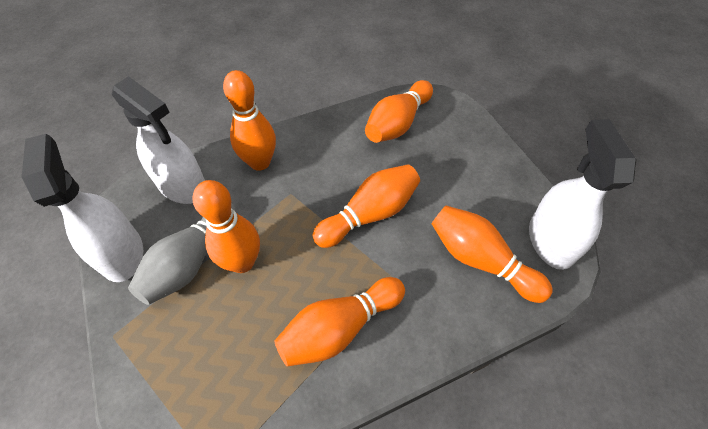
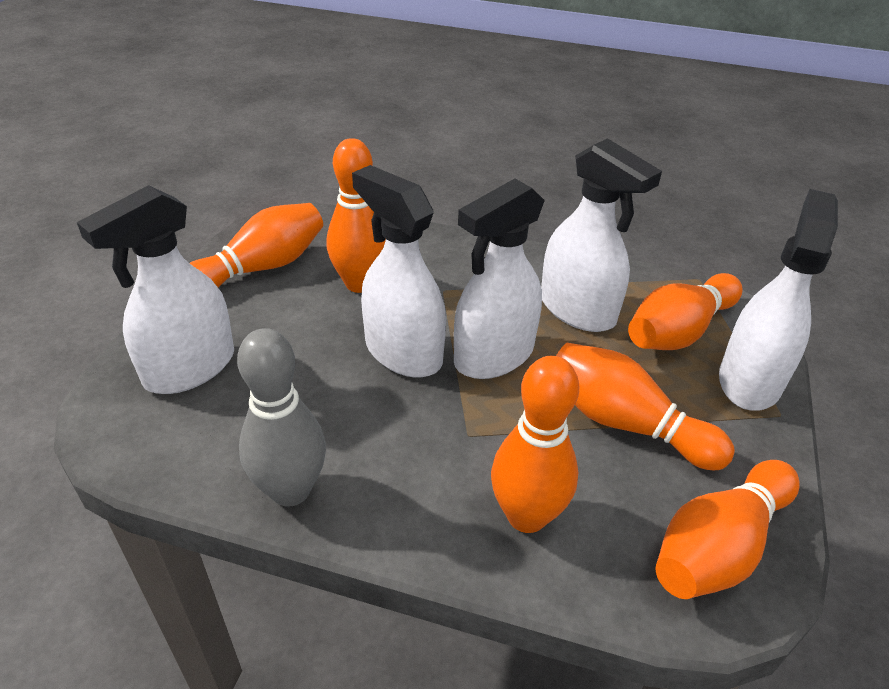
white spray bottle: [22,134,143,282] [112,76,205,204] [529,119,636,270] = 3 -> [77,185,234,394] [352,165,446,378] [454,178,545,379] [541,138,662,332] [719,189,838,411] = 5

